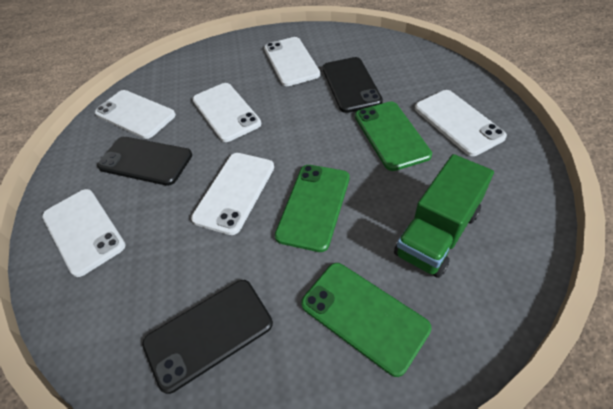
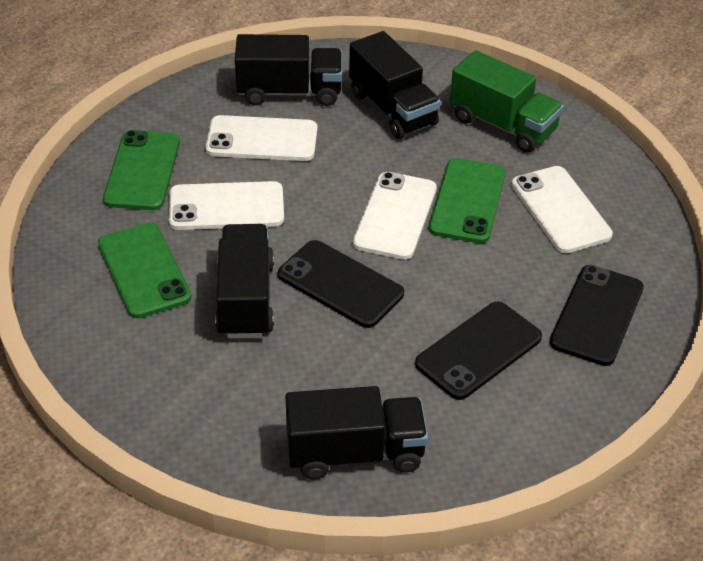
black truck: none = 0 -> [215,224,274,338] [235,34,342,106] [285,386,428,480] [349,31,441,139] = 4
white phone: [42,189,126,277] [95,90,176,139] [191,153,274,235] [193,83,261,142] [264,37,320,86] [415,90,507,156] = 6 -> [169,181,284,230] [206,115,317,161] [353,172,437,260] [511,166,613,253] = 4

